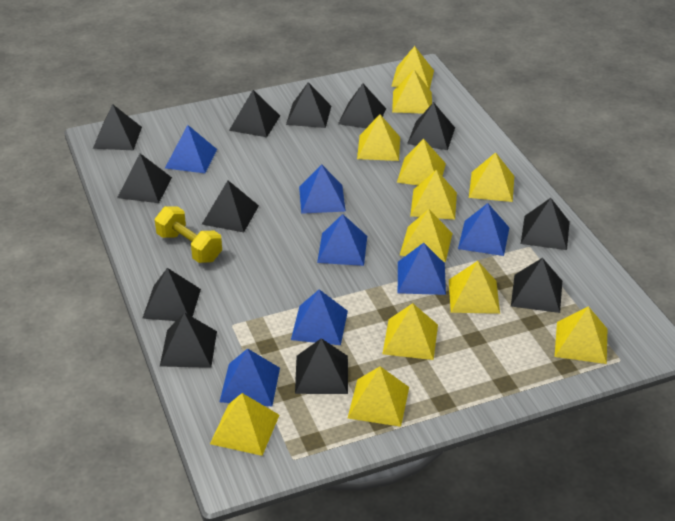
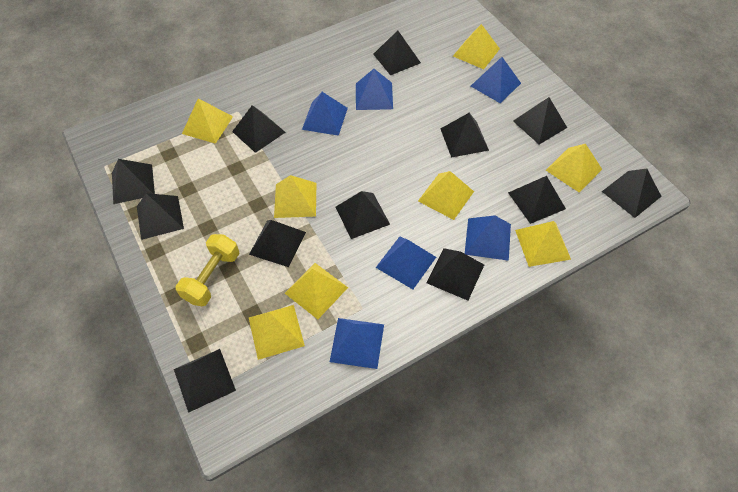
blue pyramid: [165,125,217,173] [220,348,280,406] [291,289,348,345] [299,164,346,214] [317,214,367,266] [398,243,446,295] [458,203,510,256] = 7 -> [302,92,348,136] [330,318,384,369] [356,69,393,110] [376,236,436,289] [465,215,511,261] [471,57,521,103] = 6
yellow pyramid: [210,393,279,456] [348,366,409,427] [357,114,400,161] [383,303,438,360] [391,46,434,89] [392,70,432,114] [397,139,446,185] [400,209,453,262] [410,170,457,220] [449,261,500,314] [469,152,514,202] [555,306,607,364] = 12 -> [182,98,233,144] [249,305,305,360] [274,175,316,218] [285,263,348,319] [418,171,474,220] [453,24,500,69] [515,221,571,267] [546,144,602,193] = 8

